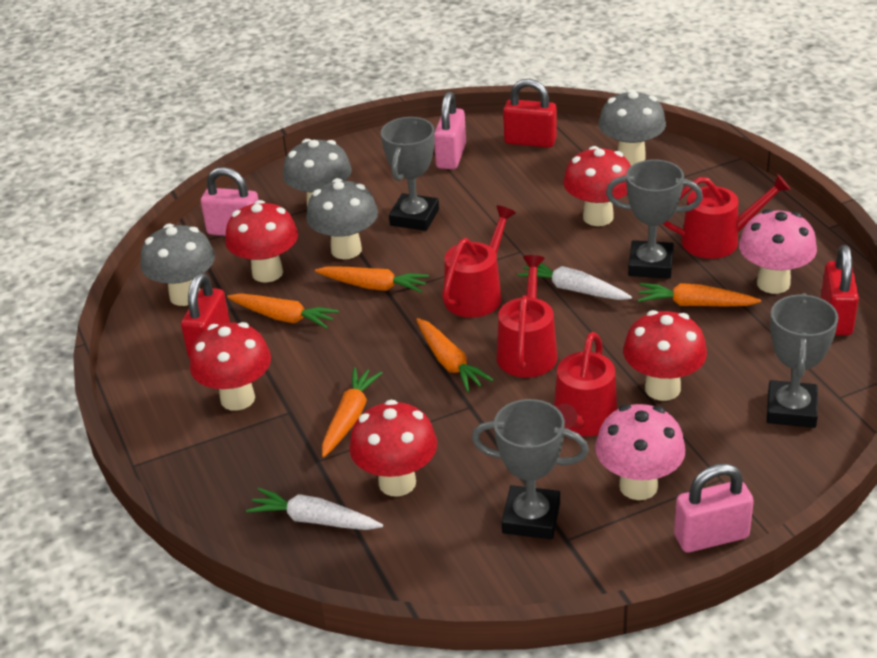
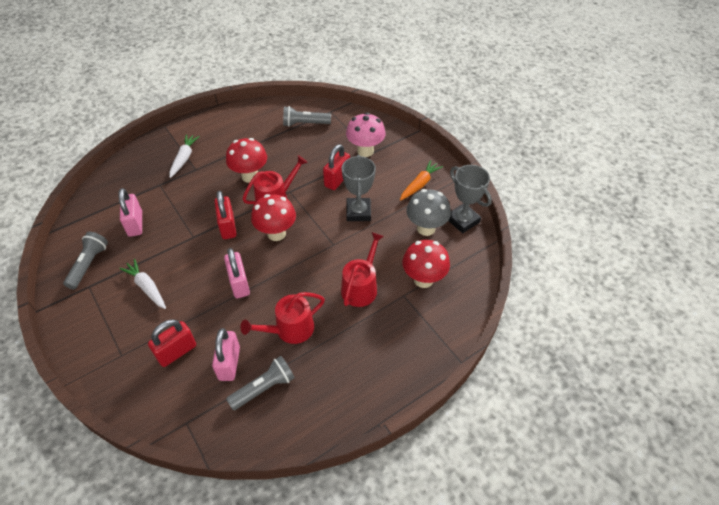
grey flashlight: none = 0 -> [63,232,108,289] [226,356,295,410] [283,106,331,127] = 3
grey mushroom: [141,224,215,306] [283,139,352,207] [306,178,378,259] [599,89,666,166] = 4 -> [406,189,451,236] = 1
grey trophy: [381,117,439,231] [472,399,589,539] [606,160,703,279] [767,293,839,428] = 4 -> [342,155,376,221] [448,165,492,233] = 2
orange carrot: [227,293,339,329] [315,266,429,293] [322,367,383,457] [416,318,493,392] [638,283,761,307] = 5 -> [400,160,443,201] = 1
pink mushroom: [595,404,686,500] [739,209,817,294] = 2 -> [346,113,386,157] = 1
red mushroom: [190,322,271,411] [225,200,298,283] [350,400,437,497] [563,146,631,226] [623,310,707,401] = 5 -> [226,138,267,183] [251,194,296,241] [403,240,450,288] = 3
red watering can: [442,205,516,318] [497,255,557,378] [554,332,617,437] [663,174,791,259] = 4 -> [240,292,325,344] [242,155,308,204] [341,232,384,307] = 3

